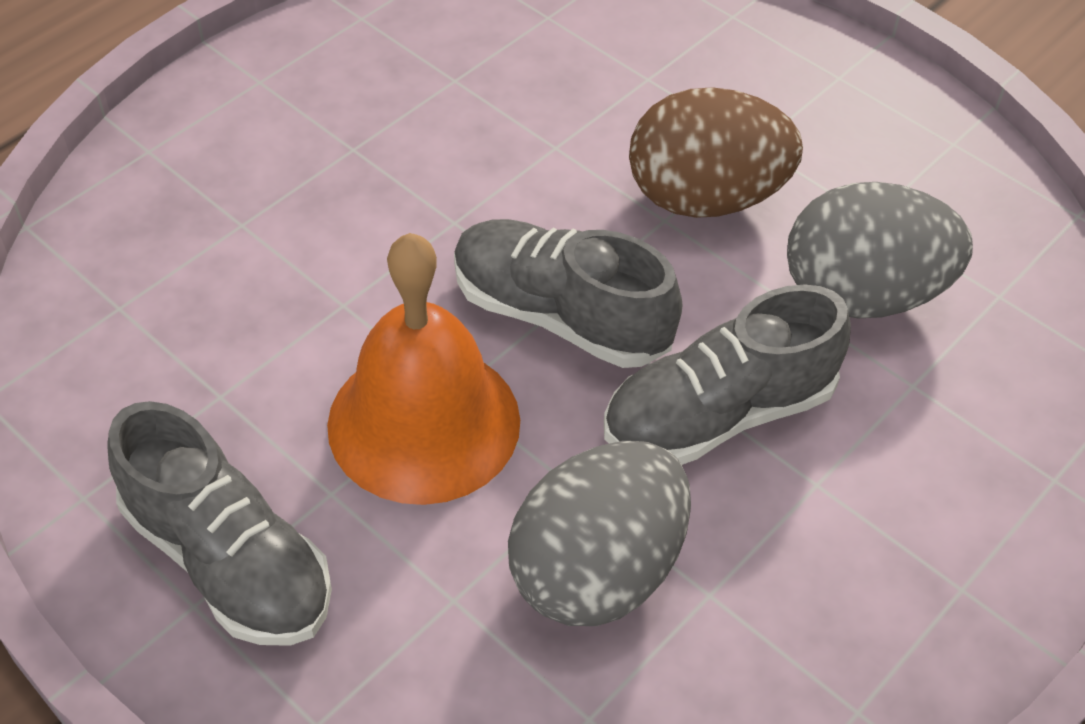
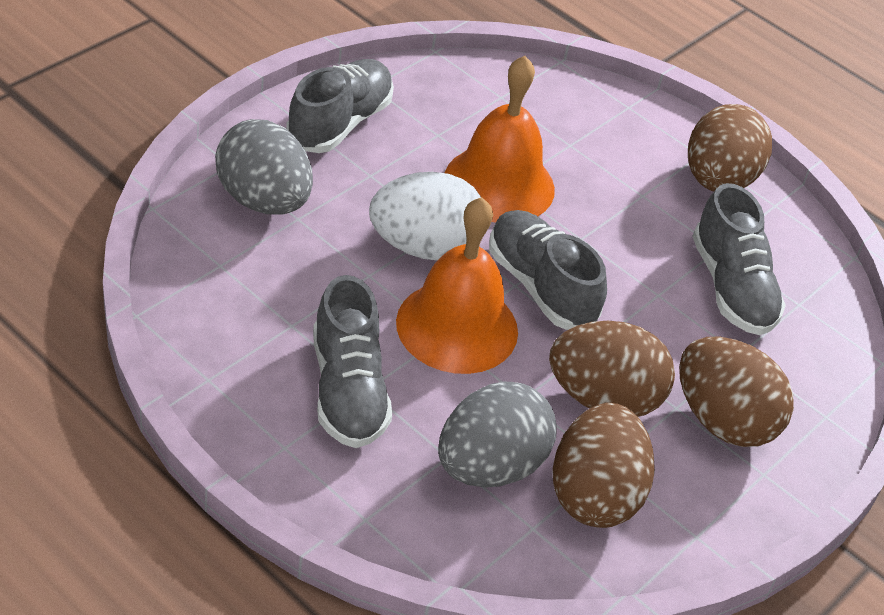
brown egg: [629,87,803,218] = 1 -> [549,321,675,417] [552,403,655,528] [679,337,794,447] [688,104,772,192] = 4
grey shoe: [107,401,332,646] [454,219,683,368] [604,284,851,465] = 3 -> [286,59,394,153] [313,275,392,448] [489,210,607,330] [692,183,786,335] = 4
orange bell: [327,233,520,505] = 1 -> [396,197,518,374] [445,56,555,223] = 2
white egg: none = 0 -> [369,172,481,261] = 1

